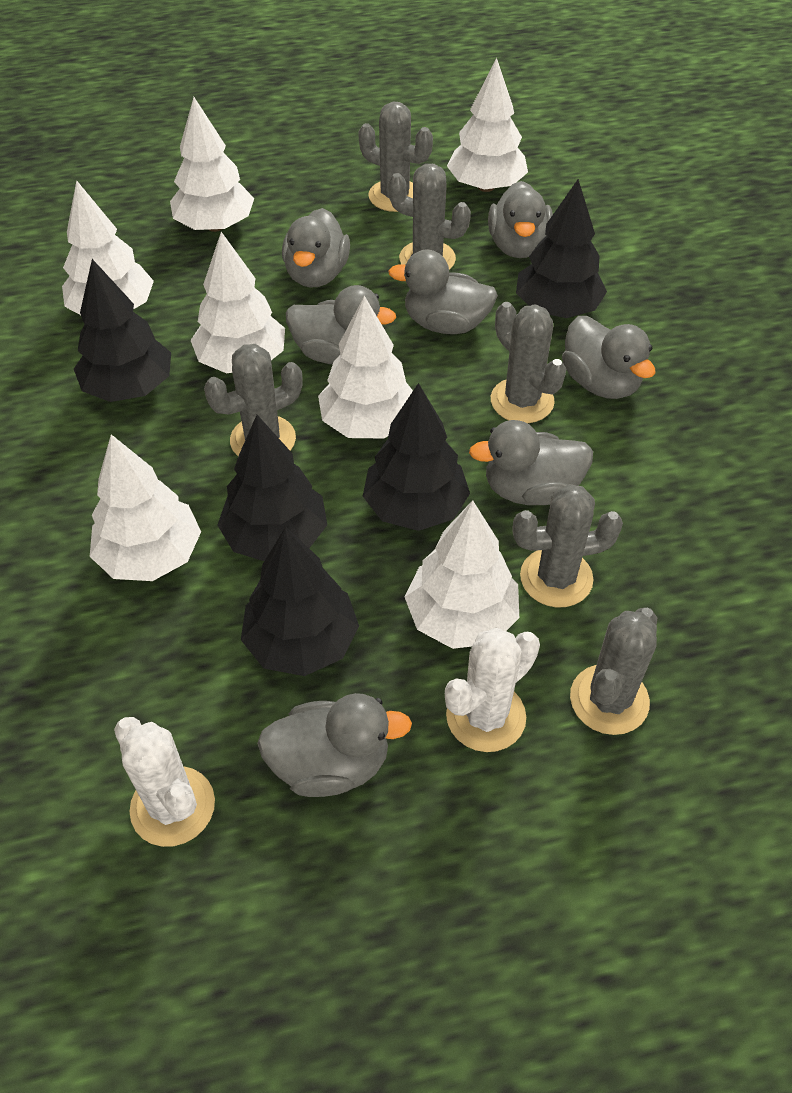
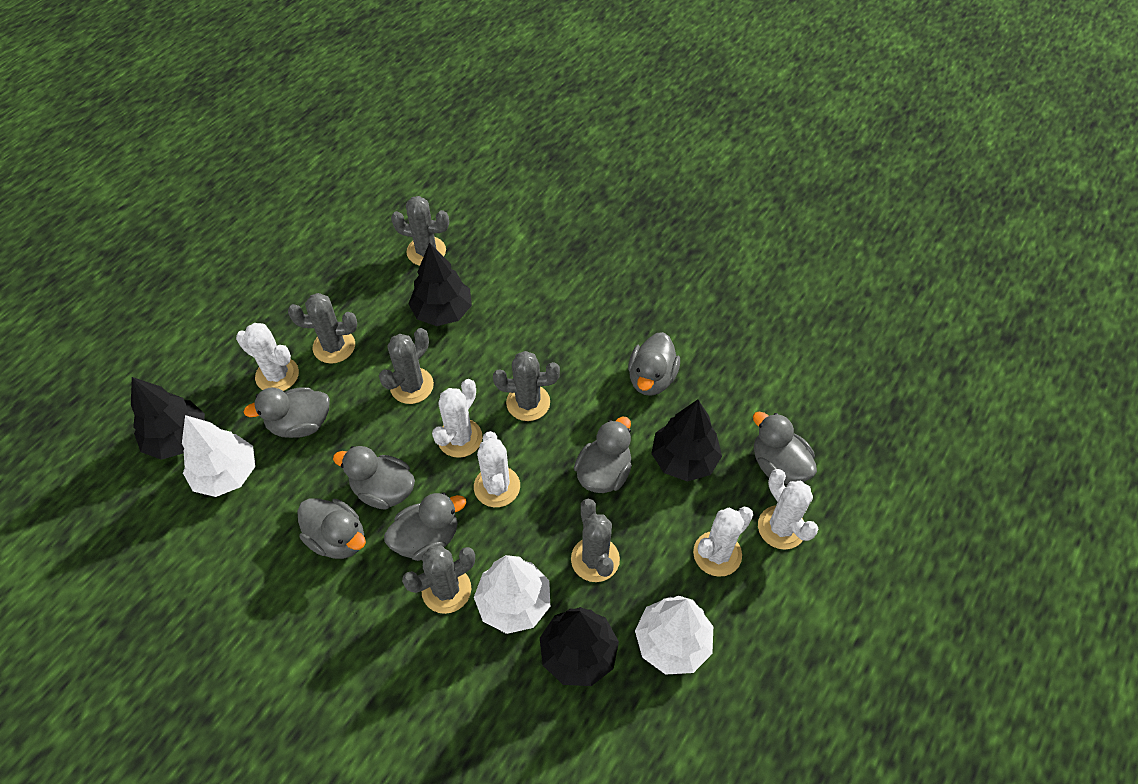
black tree: [74,259,171,402] [217,415,327,561] [241,527,359,676] [363,383,470,531] [516,179,607,318] = 5 -> [131,377,205,460] [408,243,472,326] [540,607,619,686] [651,400,722,482] = 4
white cactus: [114,717,215,847] [445,628,540,752] = 2 -> [236,323,299,391] [432,379,483,458] [474,431,520,507] [693,507,753,577] [758,469,818,550] = 5
white tree: [62,180,154,315] [90,434,201,581] [170,97,254,232] [191,232,285,373] [318,296,413,438] [405,500,519,649] [447,58,528,192] = 7 -> [182,415,255,497] [474,555,550,634] [635,596,713,675] = 3

